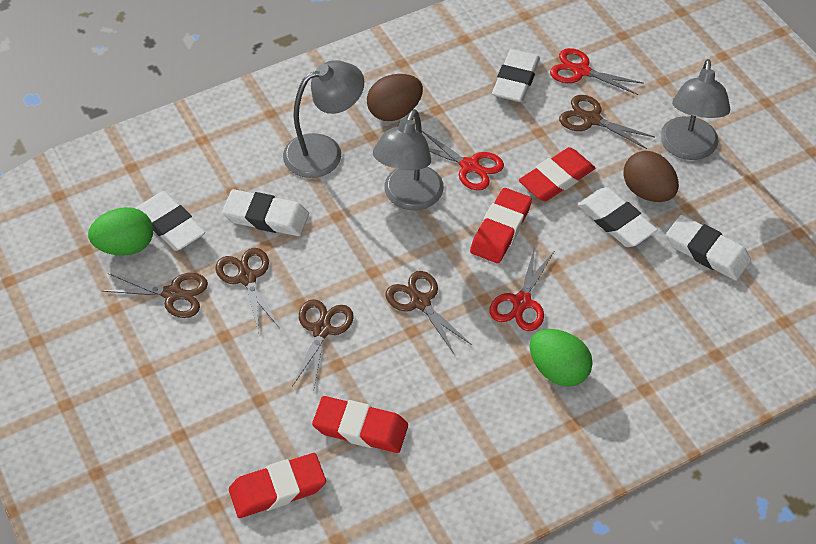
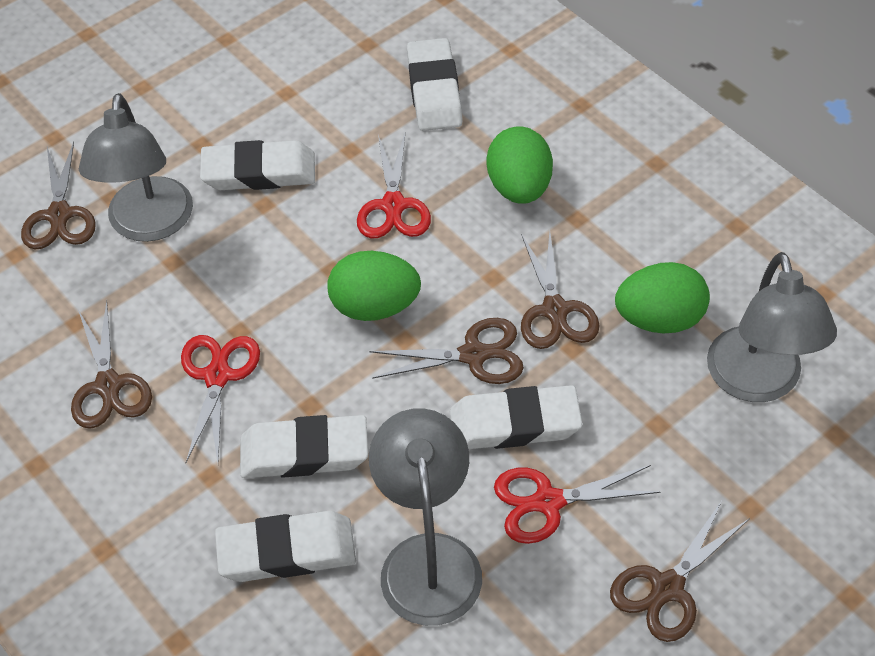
brown egg: [367,74,423,121] [623,151,679,202] = 2 -> none = 0
green egg: [88,207,153,256] [530,329,592,387] = 2 -> [327,251,421,321] [487,126,553,204] [615,262,710,334] = 3
red eraser: [229,453,326,518] [312,396,408,453] [470,188,532,263] [519,147,595,201] = 4 -> none = 0

